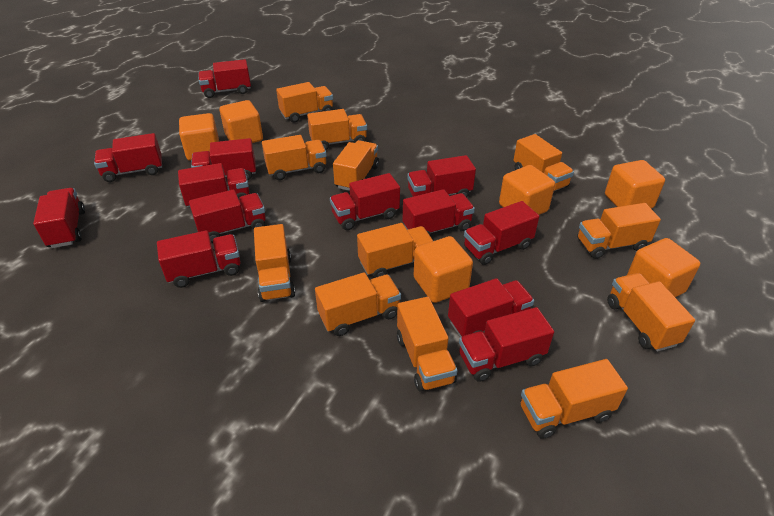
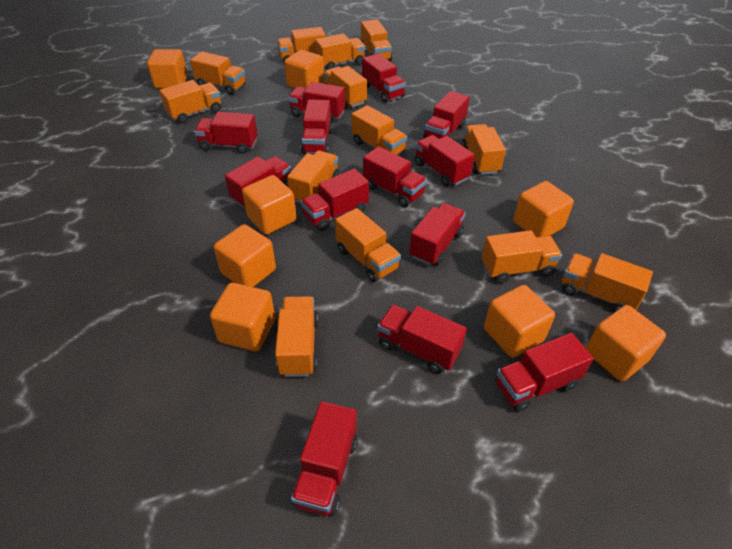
orange cube: [179,113,219,161] [220,100,263,143] [414,236,473,303] [499,165,555,215] [605,160,665,208] [627,238,700,297] = 6 -> [147,49,188,89] [210,283,275,351] [214,224,276,287] [242,175,296,235] [284,50,324,89] [484,285,555,358] [513,181,574,237] [586,305,666,381] = 8
orange truck: [254,224,295,302] [262,135,327,180] [276,82,333,123] [307,109,367,150] [315,272,401,336] [333,140,379,191] [357,223,433,278] [397,297,457,392] [513,134,574,191] [521,359,628,439] [578,203,661,259] [607,273,695,352] = 12 -> [159,80,221,124] [190,51,246,95] [275,296,319,377] [277,27,326,62] [287,151,339,203] [315,33,365,70] [323,66,367,109] [335,208,401,282] [351,105,407,155] [361,20,392,61] [462,124,506,175] [482,230,562,283] [562,253,653,312] = 13

